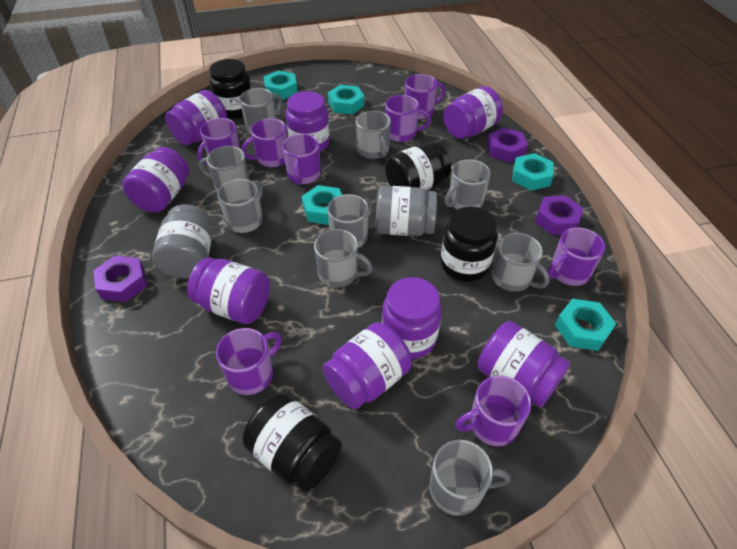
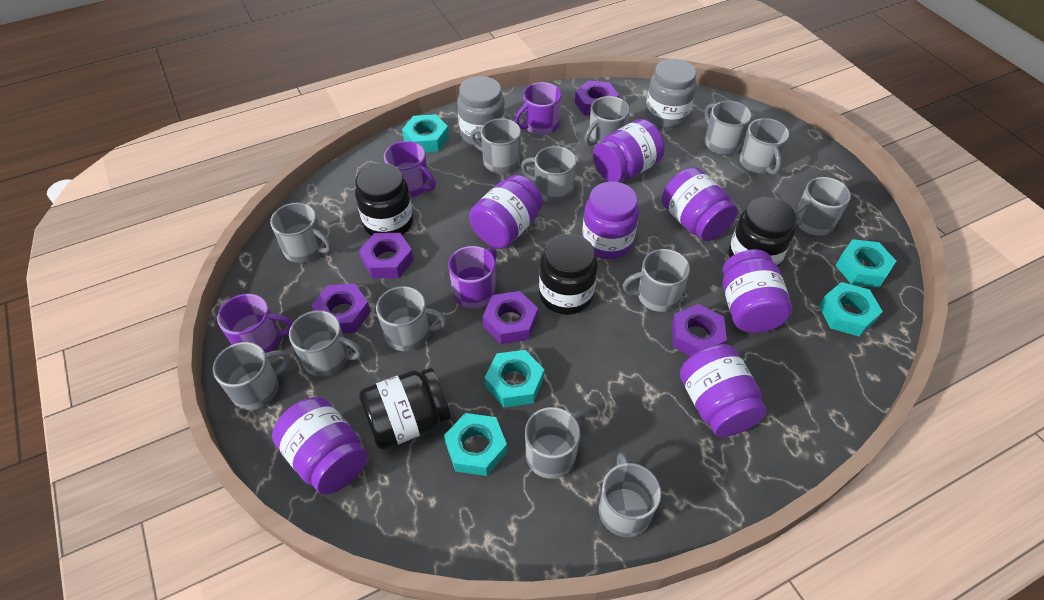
grey mug: [199,146,249,193] [217,179,263,233] [239,88,282,132] [314,229,373,287] [327,194,373,248] [356,111,391,159] [429,440,511,516] [445,159,491,210] [492,233,550,292] = 9 -> [213,342,291,410] [270,203,332,263] [289,310,362,377] [376,286,447,351] [470,118,521,174] [521,146,576,203] [525,407,586,479] [584,96,630,146] [599,452,661,537] [622,249,690,312] [705,101,751,155] [740,118,789,175] [794,177,851,236] = 13
purple jar: [122,147,189,213] [165,90,227,145] [187,258,270,324] [286,91,330,152] [323,322,412,409] [382,277,442,359] [444,86,503,139] [477,321,570,408] = 8 -> [272,397,368,495] [469,175,543,249] [582,182,639,259] [593,119,664,182] [662,167,738,241] [680,344,767,437] [723,249,792,333] = 7
purple mug: [197,118,240,164] [216,328,282,395] [241,118,287,167] [282,134,321,185] [385,95,431,142] [405,74,445,119] [455,375,531,446] [547,228,605,286] = 8 -> [217,294,293,353] [384,141,436,197] [448,246,497,309] [514,82,562,136] = 4
purple nut: [93,255,147,302] [486,127,528,163] [535,195,583,235] = 3 -> [311,284,371,333] [359,233,414,279] [482,291,538,344] [575,80,619,116] [672,304,727,356] = 5

